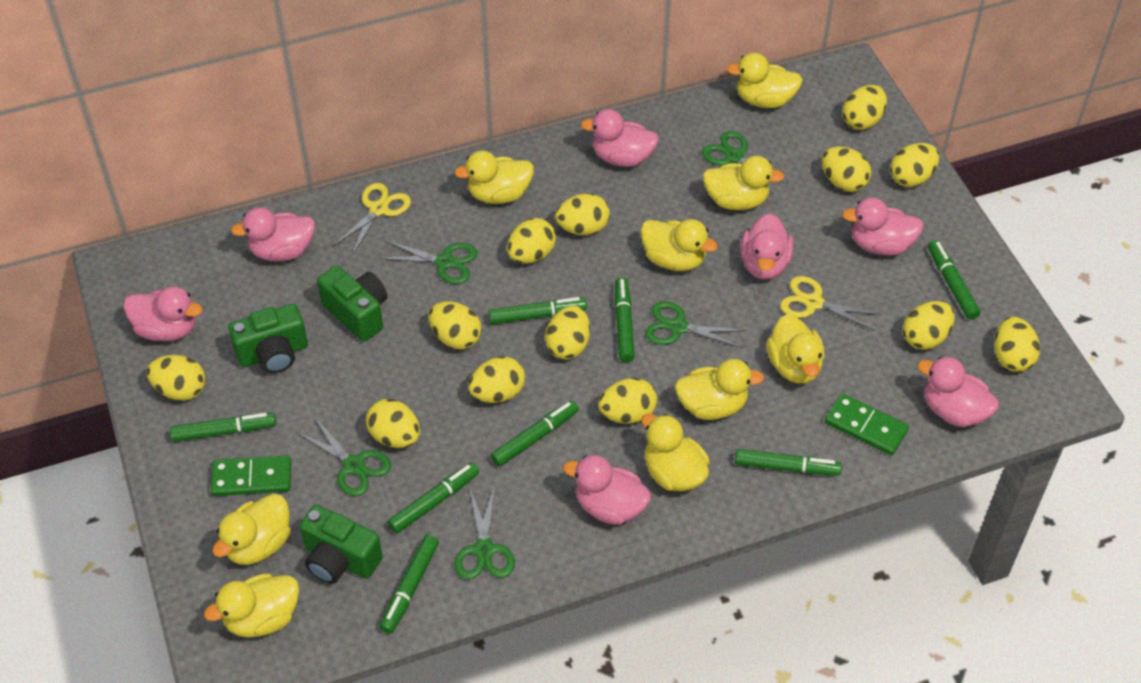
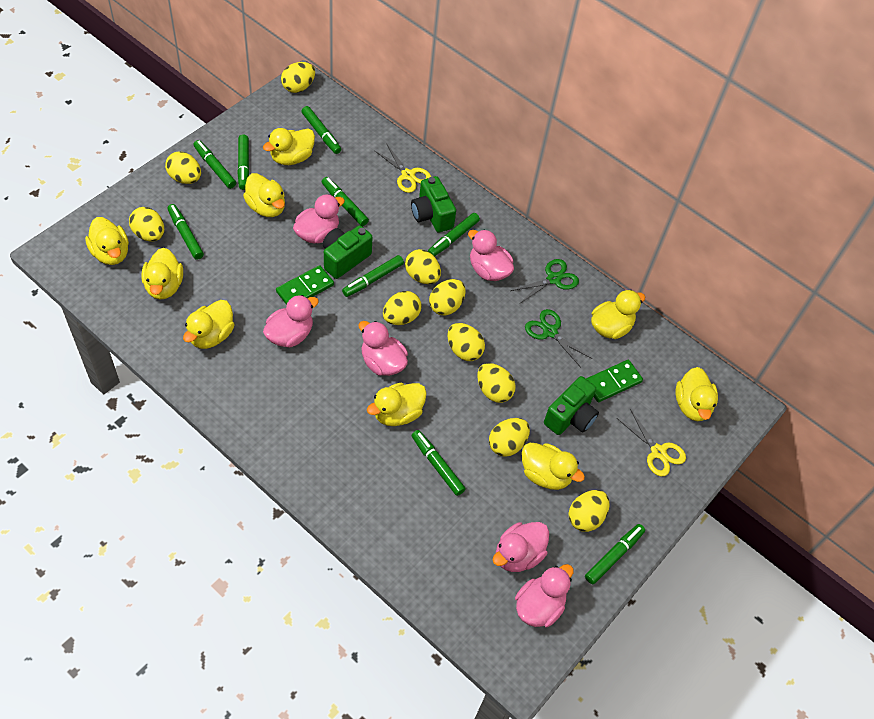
green marker: [170,413,276,442] [380,535,439,634] [388,463,479,534] [488,297,587,324] [491,400,579,467] [615,277,635,362] [735,449,842,475] [928,240,981,320] = 8 -> [167,204,204,260] [193,140,236,189] [237,134,249,190] [302,106,341,154] [322,177,369,226] [342,255,404,297] [411,430,465,496] [428,213,480,256] [585,524,645,584] = 9
green scissors: [296,418,391,496] [379,240,478,284] [455,485,515,580] [645,301,747,348] [702,131,788,194] = 5 -> [511,259,579,303] [525,309,592,368] = 2
pink duck: [123,286,203,341] [231,207,315,262] [563,455,651,525] [581,109,659,167] [740,214,793,280] [842,197,924,255] [917,356,999,427] = 7 -> [263,295,319,348] [293,194,345,244] [359,321,408,376] [468,229,514,281] [493,522,549,572] [515,564,573,627] = 6
yellow egg: [146,355,206,401] [366,399,420,448] [429,301,482,349] [468,356,525,403] [507,218,556,264] [545,306,590,360] [555,193,610,235] [598,378,657,424] [822,146,871,192] [842,85,887,130] [890,143,939,187] [903,301,955,350] [994,317,1040,372] = 13 -> [129,207,164,242] [165,152,201,184] [281,62,315,93] [383,291,422,325] [405,249,441,284] [429,279,466,316] [448,323,485,361] [477,363,516,403] [489,418,530,457] [568,490,610,532] = 10

